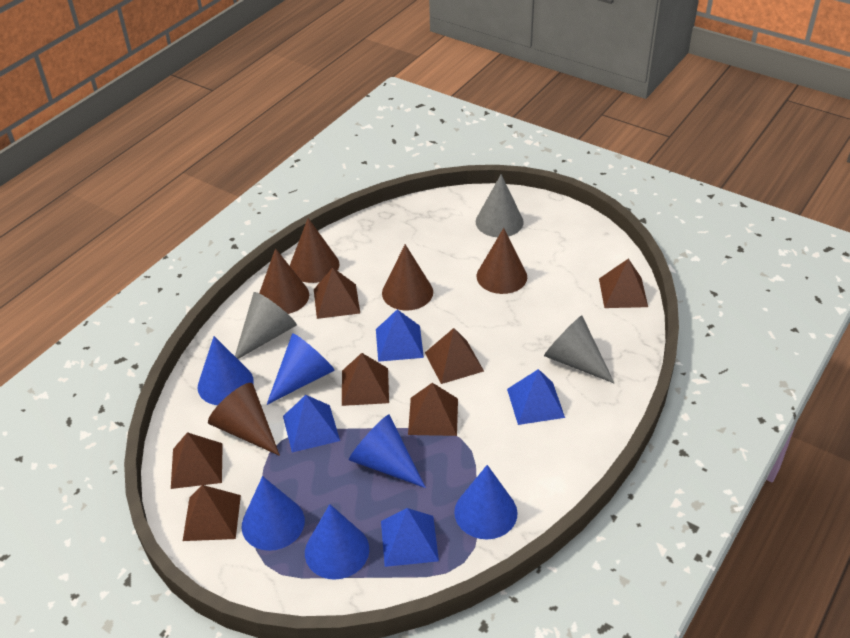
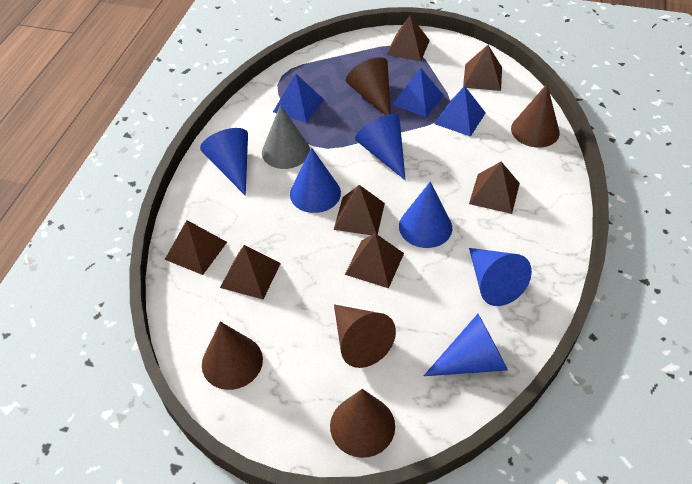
blue pyramid: [283,395,340,452] [376,309,424,362] [381,508,439,567] [507,369,565,425] = 4 -> [273,74,324,123] [392,68,444,117] [434,86,486,137] = 3
grey cone: [235,292,297,359] [476,174,524,237] [544,315,614,383] = 3 -> [262,105,310,169] = 1

